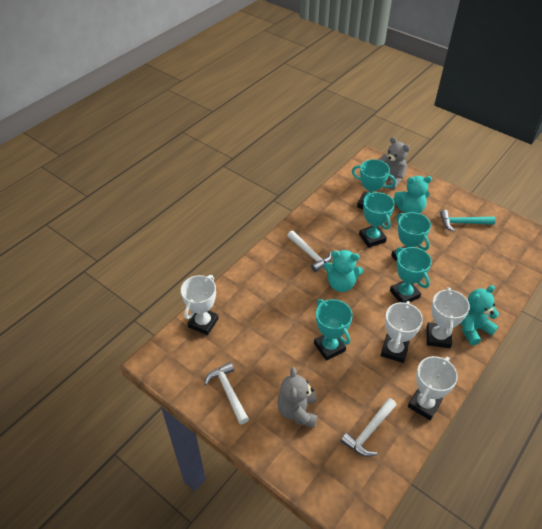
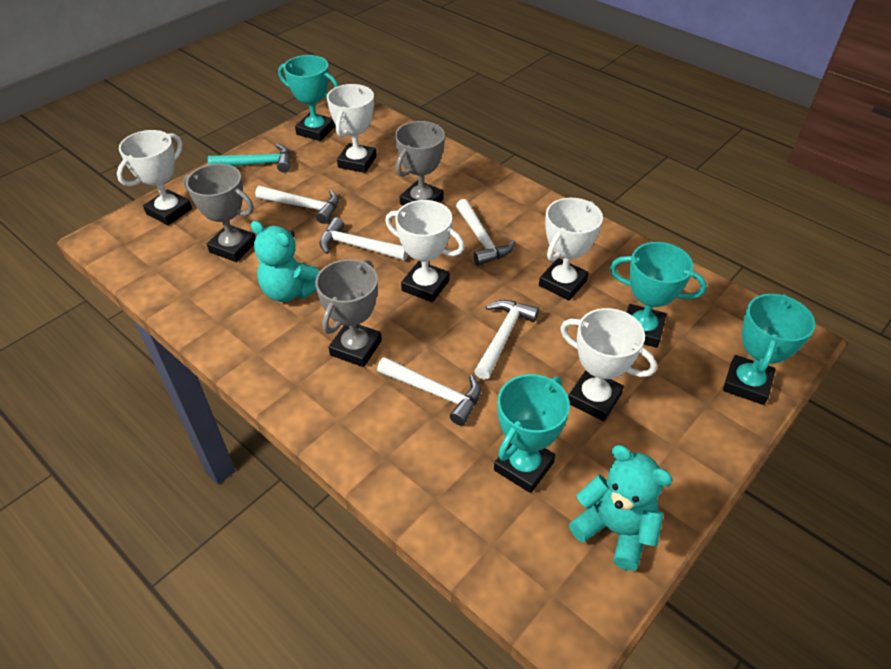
grey teddy bear: [277,367,317,428] [379,137,410,190] = 2 -> none = 0
grey trophy: none = 0 -> [183,164,256,262] [315,259,382,367] [395,121,445,206] = 3
turquoise teddy bear: [324,250,363,292] [393,176,432,213] [460,285,499,346] = 3 -> [250,221,320,302] [569,445,673,571] = 2
turquoise trophy: [314,299,353,361] [352,159,396,209] [359,192,395,248] [390,247,432,303] [391,212,431,262] = 5 -> [278,55,338,141] [494,374,570,493] [610,242,707,348] [723,294,815,405] = 4
white hammer: [204,362,249,424] [287,230,332,272] [341,398,396,457] = 3 -> [255,186,339,224] [319,217,408,260] [377,357,481,426] [456,199,515,266] [474,300,539,380] = 5
white trophy: [181,275,219,335] [381,301,423,363] [408,356,458,420] [426,287,470,348] = 4 -> [117,130,192,225] [327,84,377,173] [385,200,465,302] [539,198,603,300] [560,308,657,421] = 5

